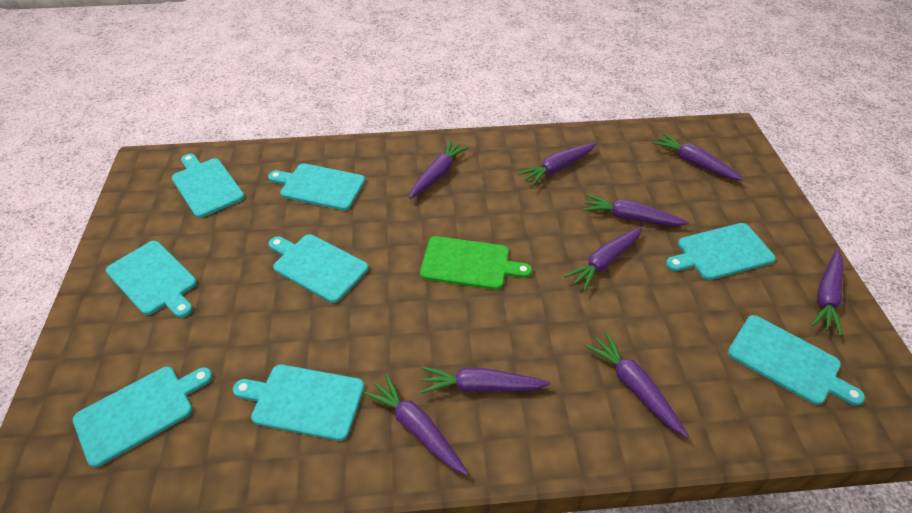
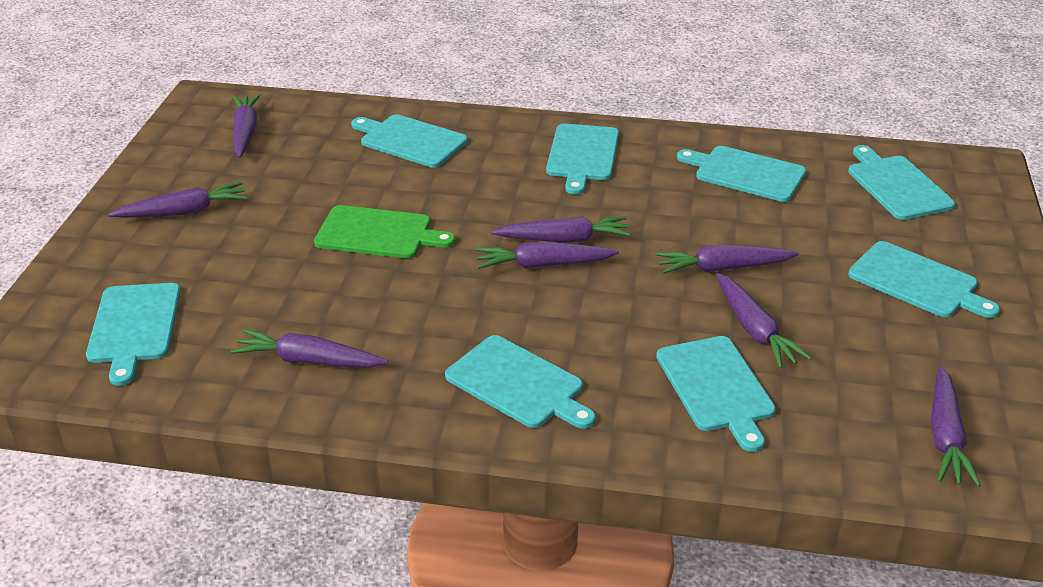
purple carrot: [364,374,468,475] [409,140,469,199] [420,367,550,394] [518,143,596,186] [564,227,642,292] [583,194,689,226] [586,333,689,437] [652,133,744,180] [811,249,843,336] = 9 -> [108,182,248,218] [231,329,388,367] [233,94,260,158] [476,242,619,269] [491,216,631,243] [656,245,799,274] [716,273,812,368] [931,366,981,487] = 8

